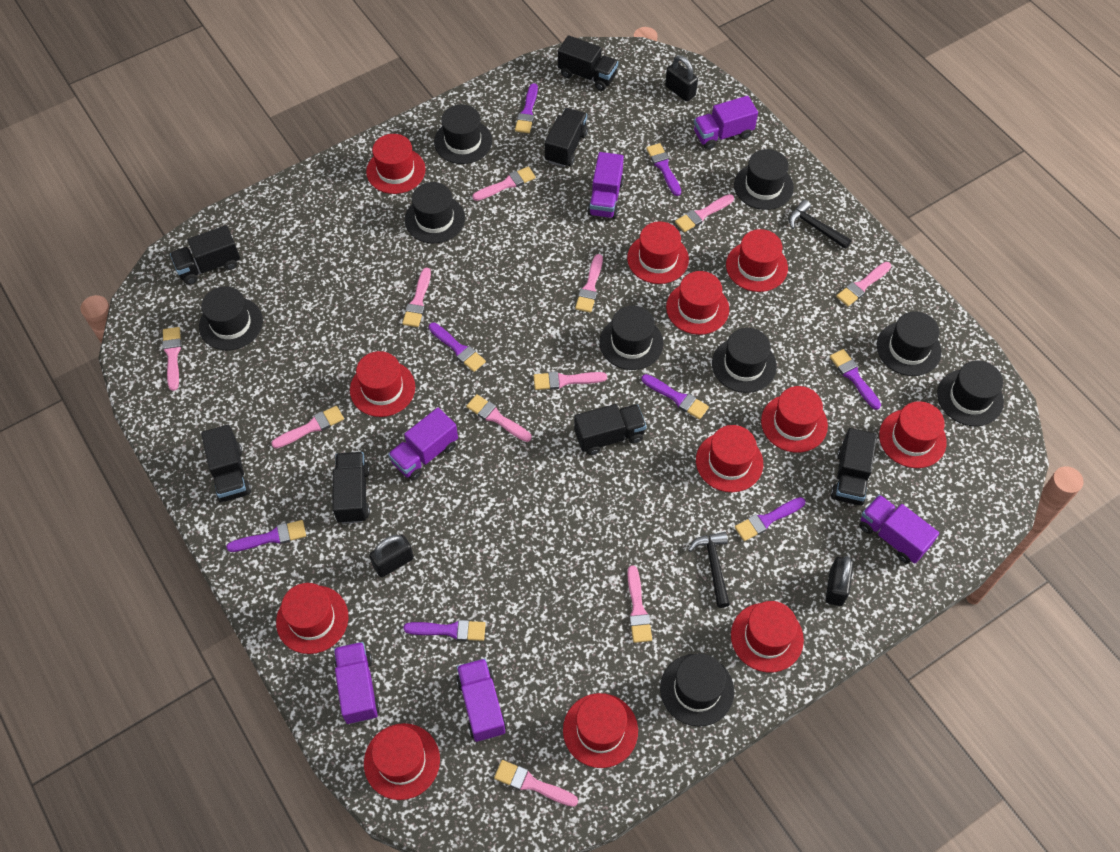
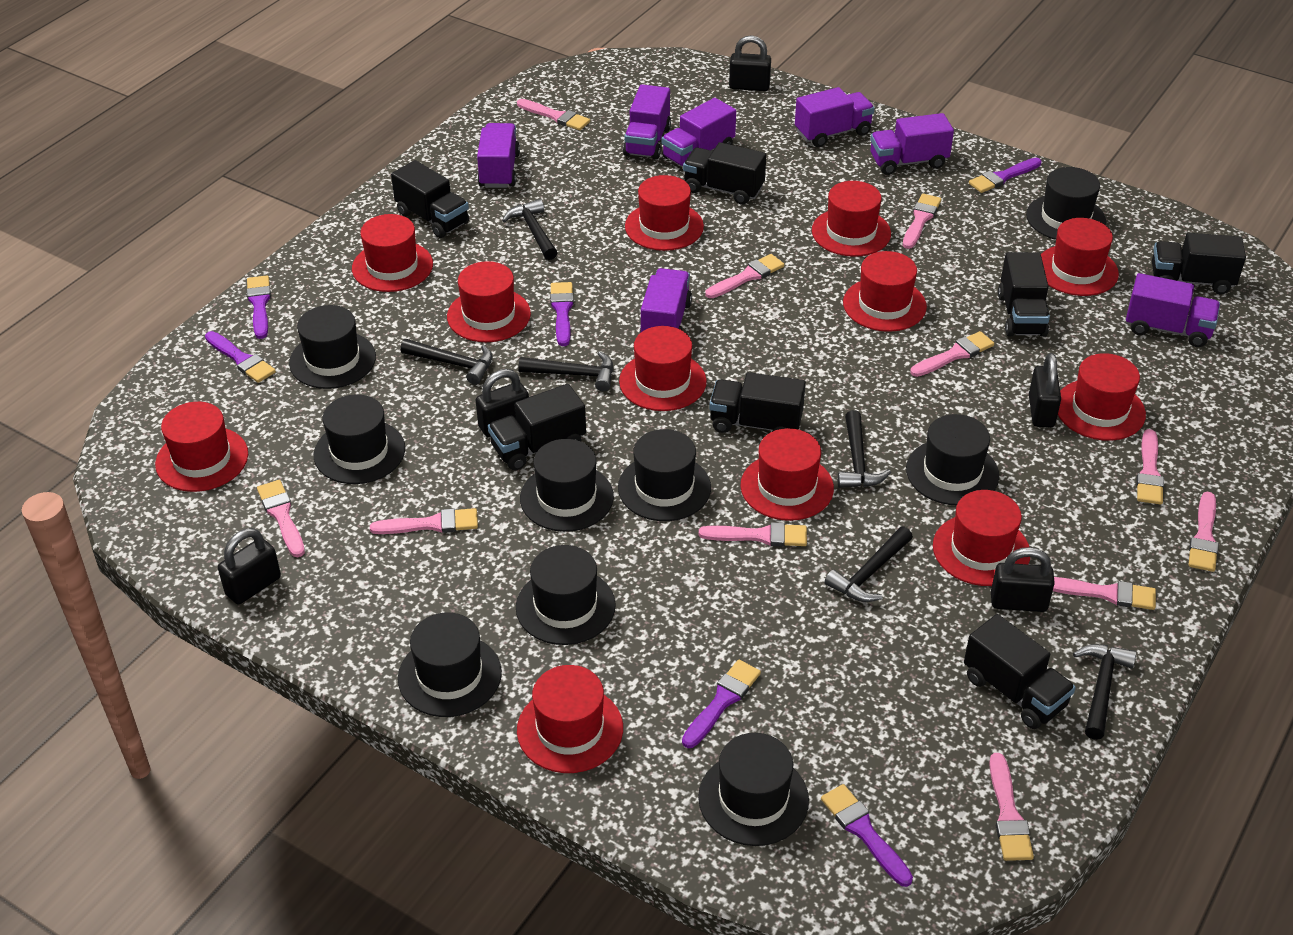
black hammer: [688,532,730,608] [789,200,851,249] = 2 -> [400,339,492,385] [502,199,558,260] [518,351,613,391] [825,527,913,602] [838,410,891,488] [1073,644,1136,740] = 6
black padlock: [369,535,414,577] [665,55,698,102] [826,556,853,606] = 3 -> [218,528,281,604] [476,369,529,437] [729,35,771,91] [991,547,1055,612] [1029,353,1061,427] = 5
purple brush: [226,520,306,552] [403,620,486,641] [429,323,486,372] [515,83,538,133] [641,374,709,419] [646,143,681,196] [735,497,805,541] [830,349,881,410] = 8 -> [205,331,276,383] [247,275,271,339] [550,282,574,346] [682,660,761,748] [821,784,913,887] [969,158,1041,193] = 6
purple truck: [334,642,380,724] [388,408,458,480] [456,658,506,742] [587,152,624,219] [694,96,758,150] [860,495,939,564] = 6 -> [477,123,520,188] [623,84,671,160] [639,268,692,334] [662,98,736,167] [795,87,875,147] [870,113,954,175] [1126,273,1220,347] = 7

